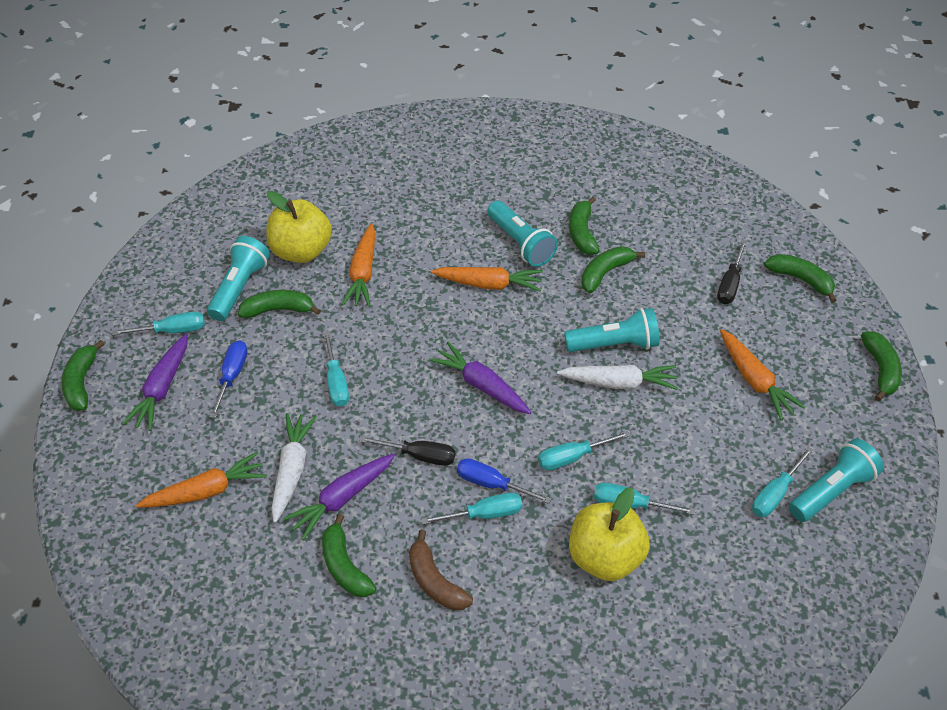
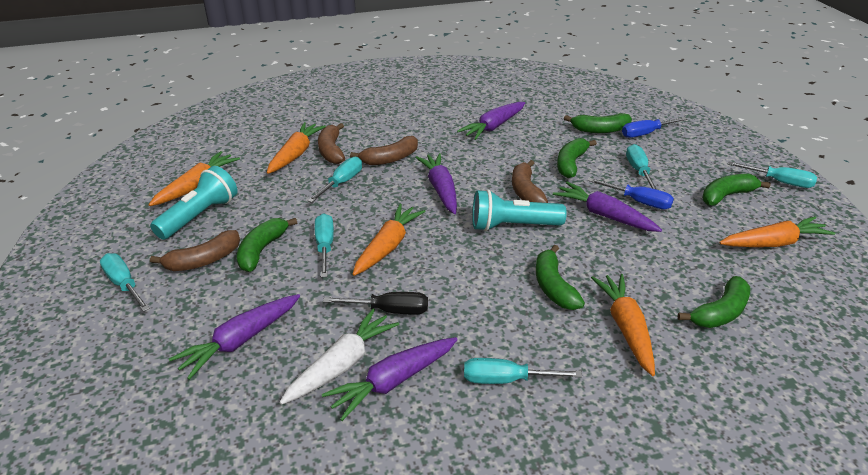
black screwdriver: [359,436,455,466] [717,240,747,304] = 2 -> [323,292,428,315] = 1
brown banana: [409,529,473,610] = 1 -> [150,230,240,271] [318,123,345,164] [350,136,418,165] [512,160,548,203] = 4
green banana: [61,340,105,411] [238,290,321,318] [322,514,376,597] [569,197,600,255] [581,246,645,293] [764,254,837,303] [861,331,902,401] = 7 -> [237,218,297,272] [536,245,585,310] [557,138,597,178] [564,113,632,133] [678,276,750,328] [702,174,771,206] = 6
orange carrot: [136,452,267,507] [342,224,375,307] [431,267,543,292] [720,329,805,420] = 4 -> [149,151,240,206] [267,122,326,174] [353,204,426,276] [591,274,655,376] [719,216,835,247] = 5
purple carrot: [122,334,188,431] [283,454,395,540] [429,342,532,414] = 3 -> [169,294,300,380] [322,337,458,421] [415,153,457,214] [457,102,525,140] [553,182,662,232] = 5
turquoise flashlight: [207,236,270,321] [487,201,558,267] [564,308,659,352] [789,439,884,522] = 4 -> [150,166,238,240] [472,189,567,231] = 2
white carrot: [271,413,317,523] [557,365,678,390] = 2 -> [279,308,399,405] = 1
yellow apple: [267,191,332,263] [569,487,650,581] = 2 -> none = 0

